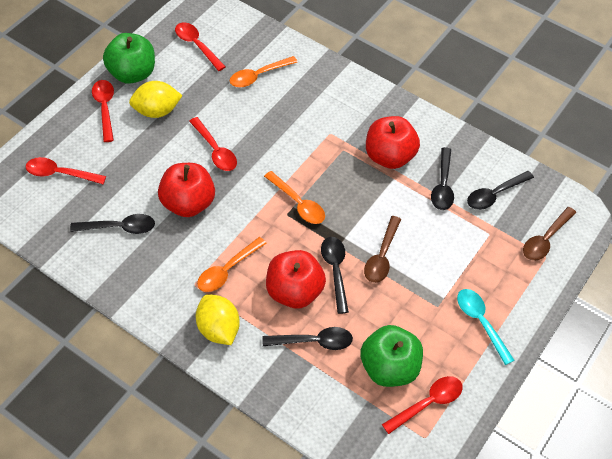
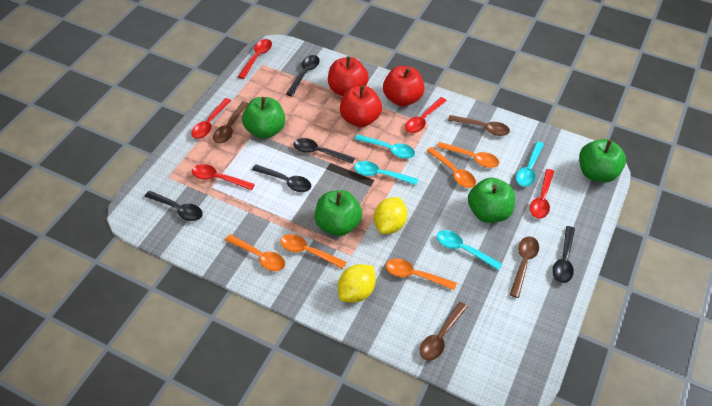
brown spoon: [364,216,401,283] [523,207,576,261] = 2 -> [213,101,249,144] [420,302,468,361] [448,115,510,136] [510,236,539,298] = 4
green apple: [103,33,155,84] [360,325,423,387] = 2 -> [242,97,285,139] [315,190,362,236] [468,178,515,223] [579,139,626,183] = 4
orange spoon: [197,237,267,292] [230,56,298,87] [264,171,325,224] = 3 -> [225,234,285,271] [280,234,346,269] [386,259,457,290] [427,147,476,188] [437,142,499,168] = 5
turquoise spoon: [457,289,514,365] = 1 -> [354,161,418,185] [355,134,415,159] [436,230,502,270] [516,141,544,187] = 4

